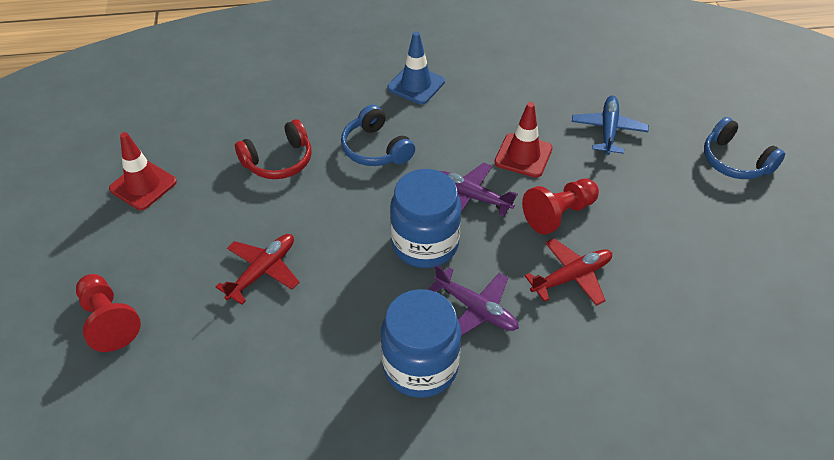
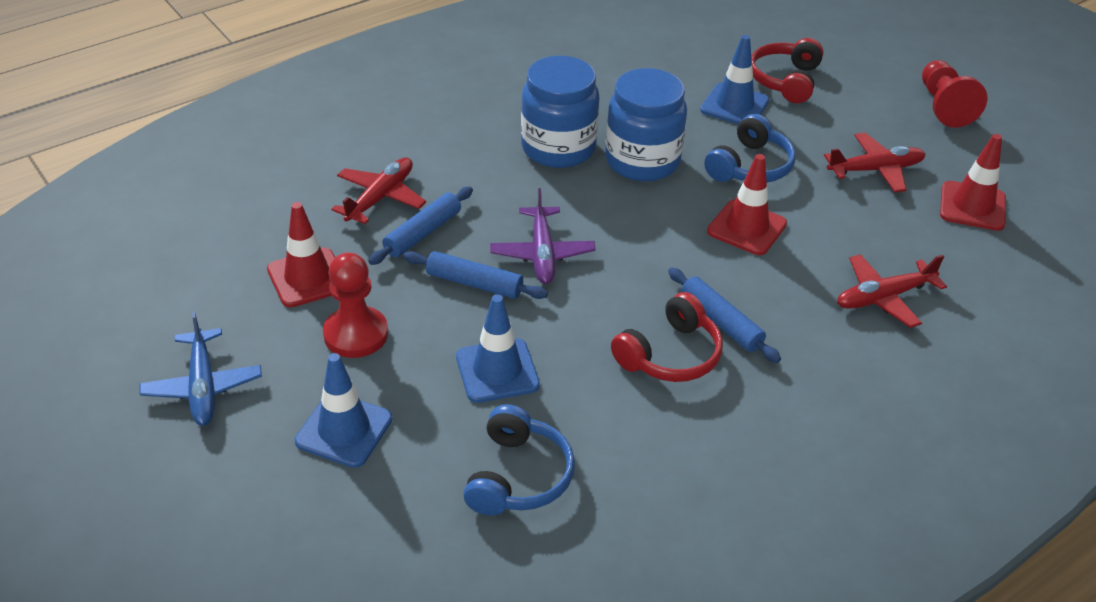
blue rolling pin: none = 0 -> [368,187,473,265] [403,251,548,299] [668,267,781,363] = 3
blue traffic cone: [387,31,445,105] = 1 -> [295,353,393,468] [456,294,540,403] [700,35,769,125] = 3
purple plane: [428,265,519,336] [440,163,518,217] = 2 -> [490,188,596,284] = 1
red headphones: [235,119,312,179] = 1 -> [611,292,723,382] [751,38,823,103] = 2
red plane: [215,234,300,305] [525,238,612,306] = 2 -> [332,157,426,224] [824,133,926,193] [837,254,947,328] = 3
red traffic cone: [109,132,177,210] [494,102,553,178] = 2 -> [267,202,336,307] [707,154,787,255] [940,134,1006,231] = 3

